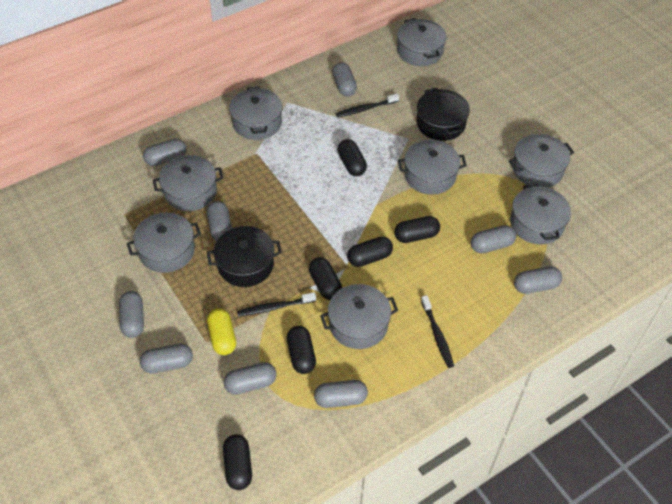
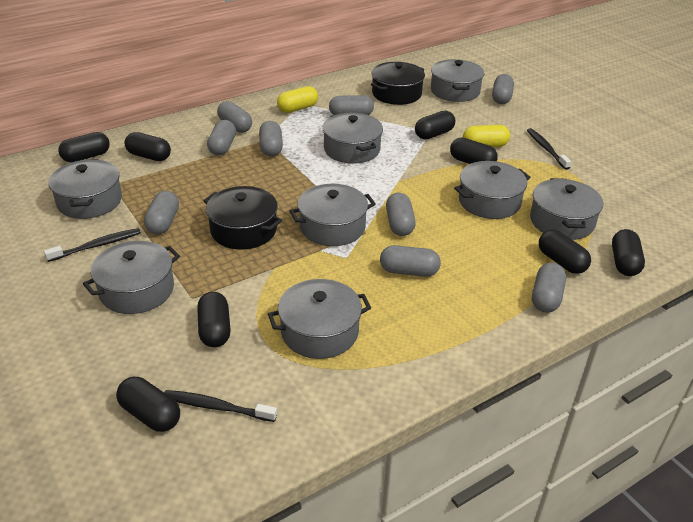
black capsule: [223,434,252,490] [287,326,316,374] [309,257,342,300] [337,139,367,176] [347,236,393,267] [394,216,440,243] = 6 -> [58,132,110,162] [116,377,180,432] [125,132,171,161] [197,292,231,347] [415,111,455,139] [450,138,498,164] [539,230,591,274] [612,229,645,276] = 8
yellow capsule: [207,308,236,355] = 1 -> [277,86,318,113] [463,125,510,147] = 2

